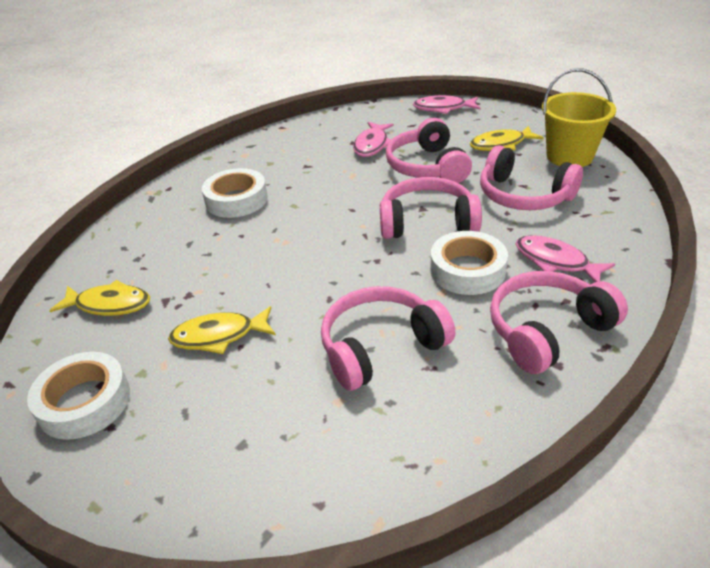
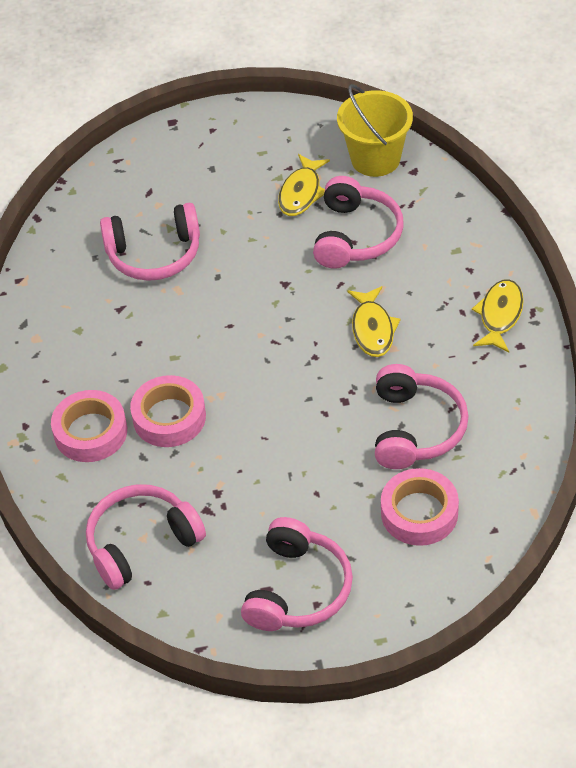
pink fish: [353,122,394,157] [413,95,481,114] [516,235,615,282] = 3 -> none = 0
pink tape: none = 0 -> [51,390,127,462] [130,375,206,447] [381,468,459,546] = 3
white tape: [27,352,130,440] [202,168,268,218] [430,231,508,295] = 3 -> none = 0

